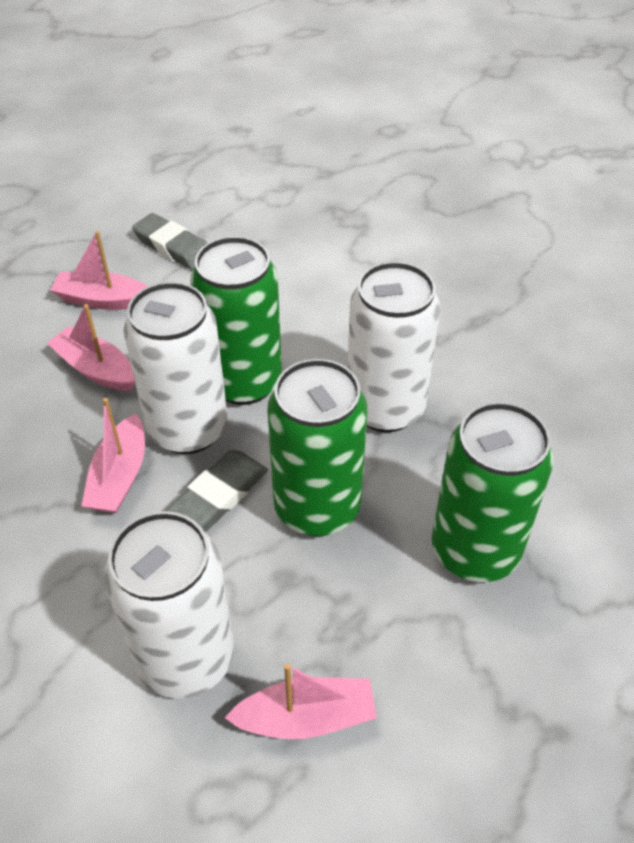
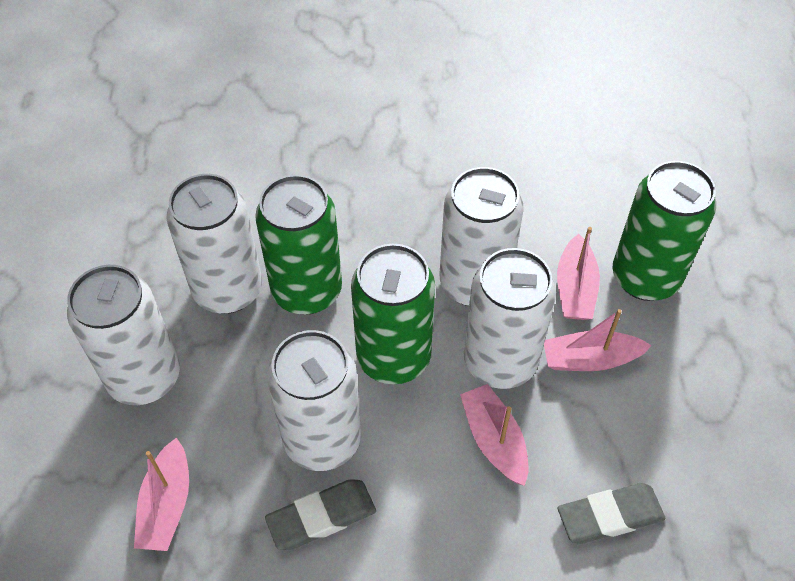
white can: [104,511,234,699] [124,282,228,454] [347,261,440,432] = 3 -> [67,265,180,405] [166,174,262,314] [267,330,361,471] [440,167,524,306] [464,248,556,389] = 5

